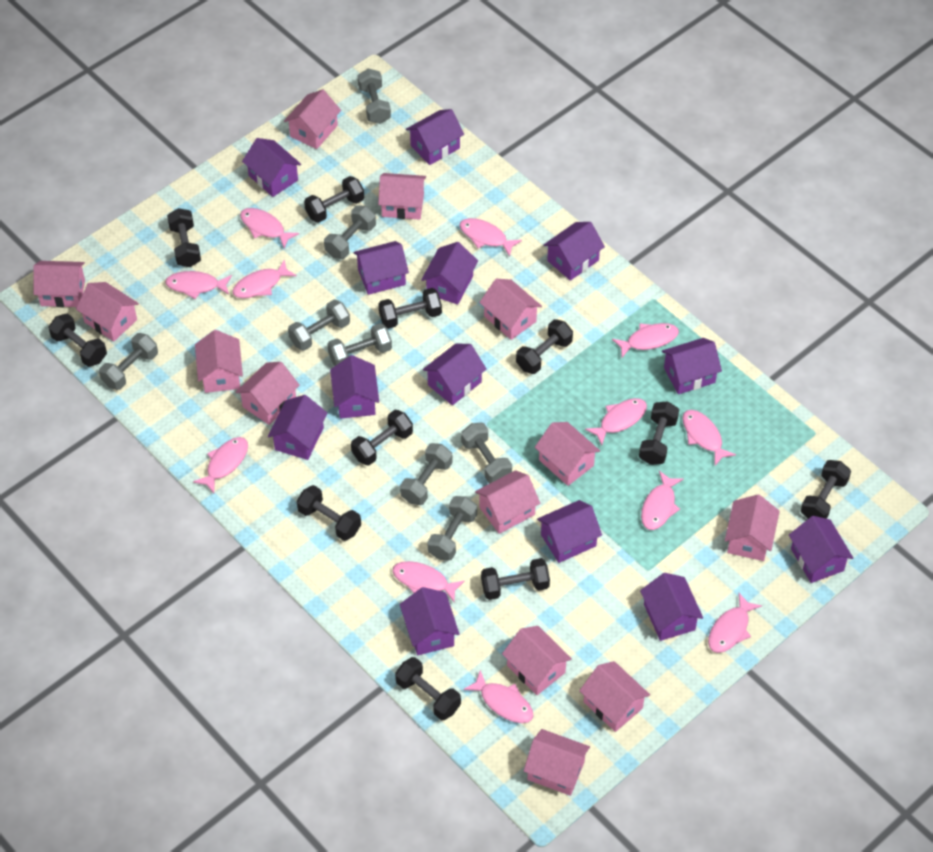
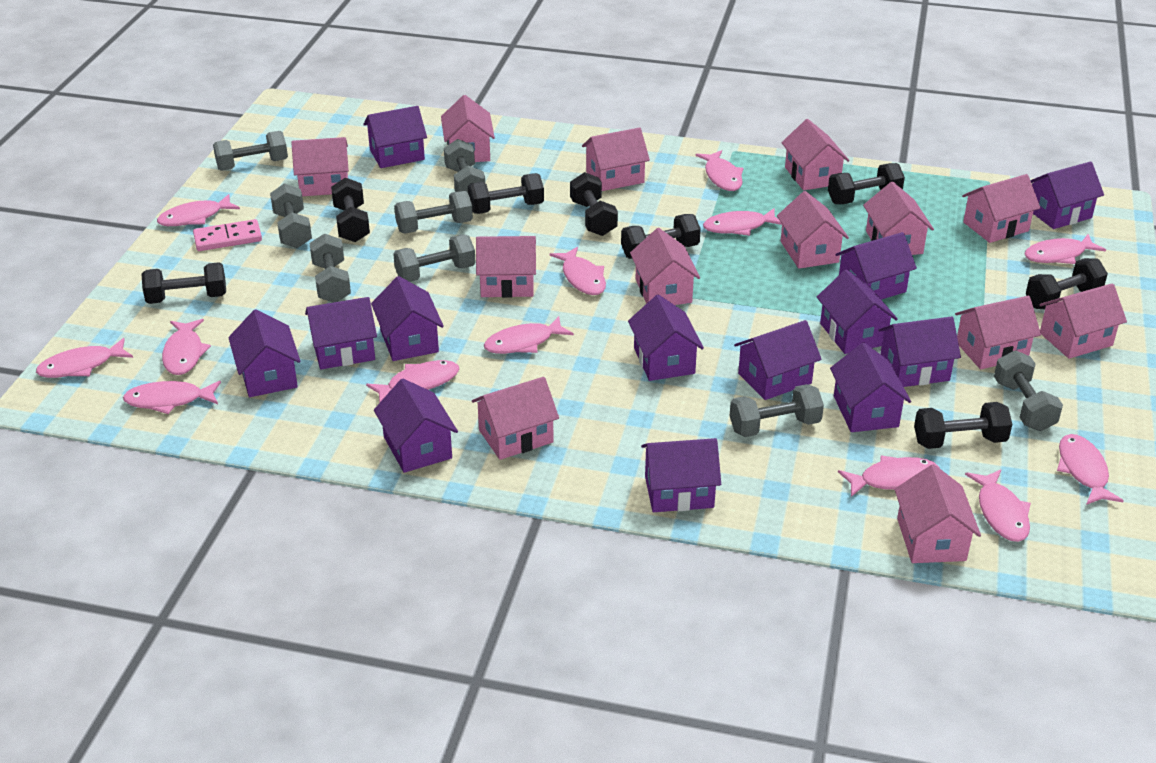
black dumbbell: [49,313,107,367] [167,208,201,267] [297,485,361,541] [304,176,364,223] [351,410,413,466] [378,288,442,329] [395,657,461,720] [481,558,550,600] [516,319,573,374] [639,401,679,465] [801,460,851,519] = 11 -> [142,262,226,304] [331,177,370,242] [468,173,544,214] [570,172,618,236] [621,214,701,259] [828,163,905,204] [914,402,1012,449] [1026,258,1108,309] = 8
pink domino: none = 0 -> [193,219,262,251] = 1
pink fish: [165,271,232,299] [193,437,248,493] [232,260,297,298] [240,208,299,248] [392,561,465,602] [460,218,522,257] [463,670,534,723] [585,398,647,446] [612,323,679,358] [641,471,684,530] [682,410,736,465] [708,593,762,653] = 12 -> [36,338,133,378] [123,381,221,414] [157,194,240,226] [162,319,211,375] [366,360,459,403] [484,316,574,354] [550,247,606,295] [695,150,743,191] [703,208,782,236] [838,455,940,497] [965,470,1031,542] [1024,234,1106,264] [1057,434,1124,505] = 13

